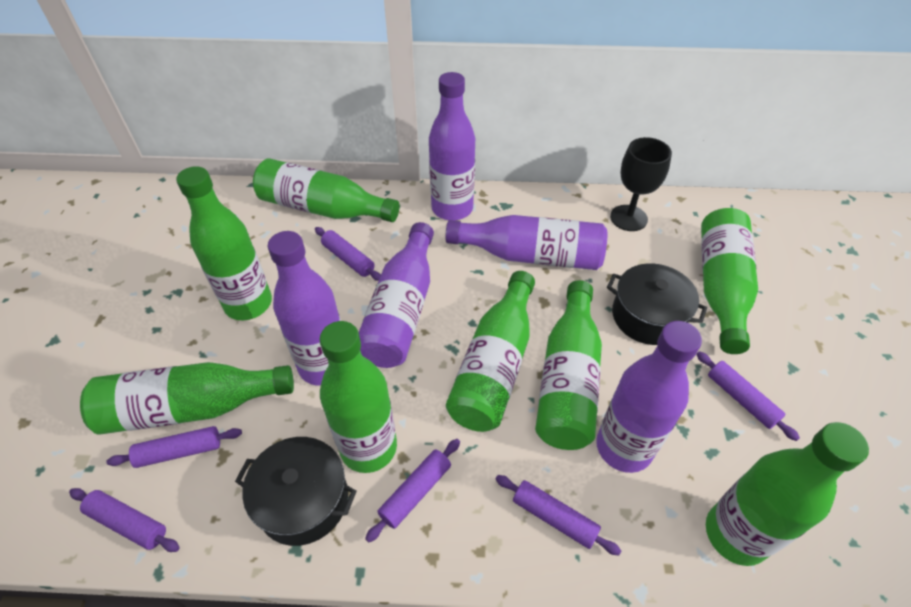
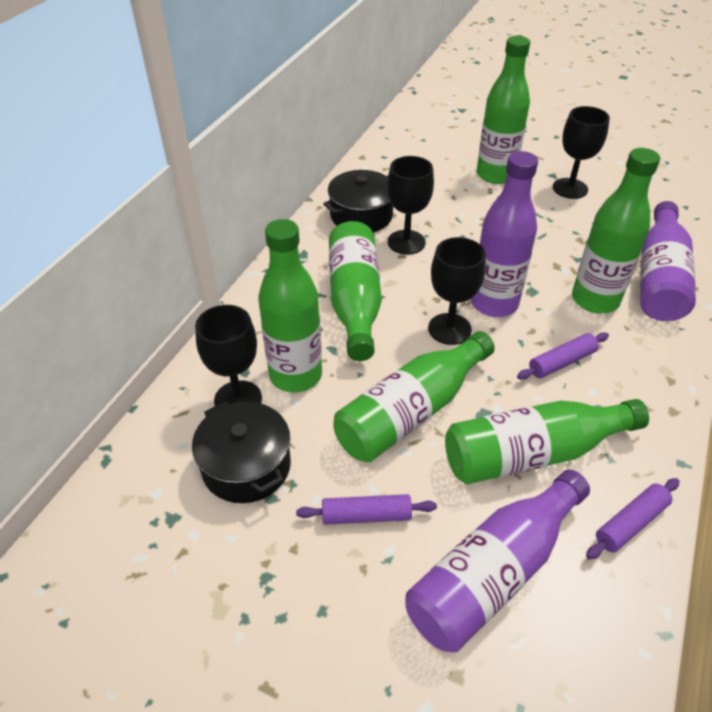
black goblet: [610,137,672,231] = 1 -> [195,305,262,406] [387,156,434,255] [428,237,486,345] [553,106,610,199] = 4
green bottle: [80,362,294,434] [176,166,272,320] [253,158,399,222] [320,321,397,473] [446,271,535,432] [535,280,602,450] [701,208,758,354] [706,422,869,566] = 8 -> [258,219,322,392] [329,221,382,361] [333,331,495,462] [445,399,649,484] [477,36,530,184] [572,148,660,313] = 6
purple bottle: [268,231,341,386] [359,222,434,368] [429,72,475,221] [445,215,607,270] [596,321,702,473] = 5 -> [406,469,590,652] [471,151,538,317] [640,201,696,321] = 3
purple rolling pin: [69,488,180,552] [106,426,242,468] [315,227,381,281] [365,439,460,542] [496,475,621,556] [696,351,800,441] = 6 -> [296,494,437,525] [517,332,609,380] [586,478,680,560] = 3

